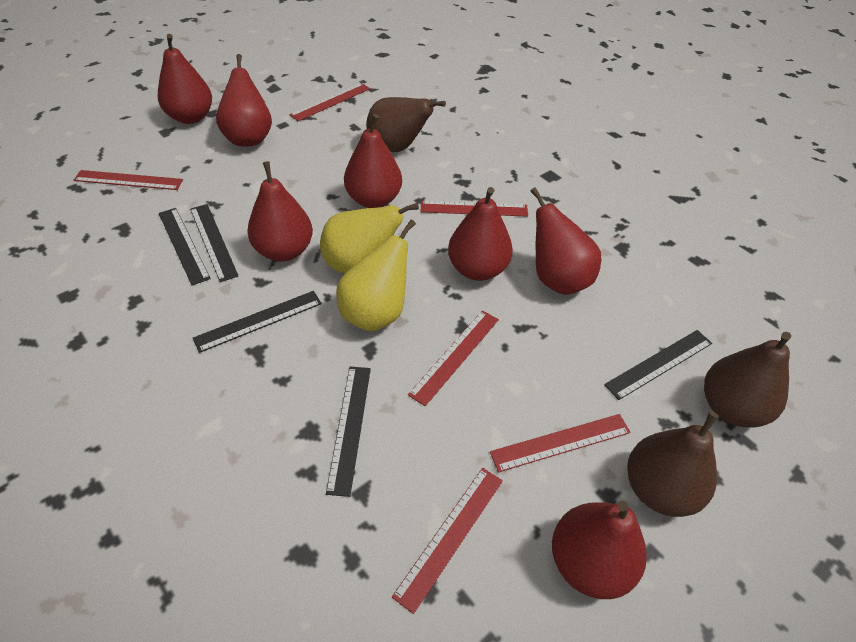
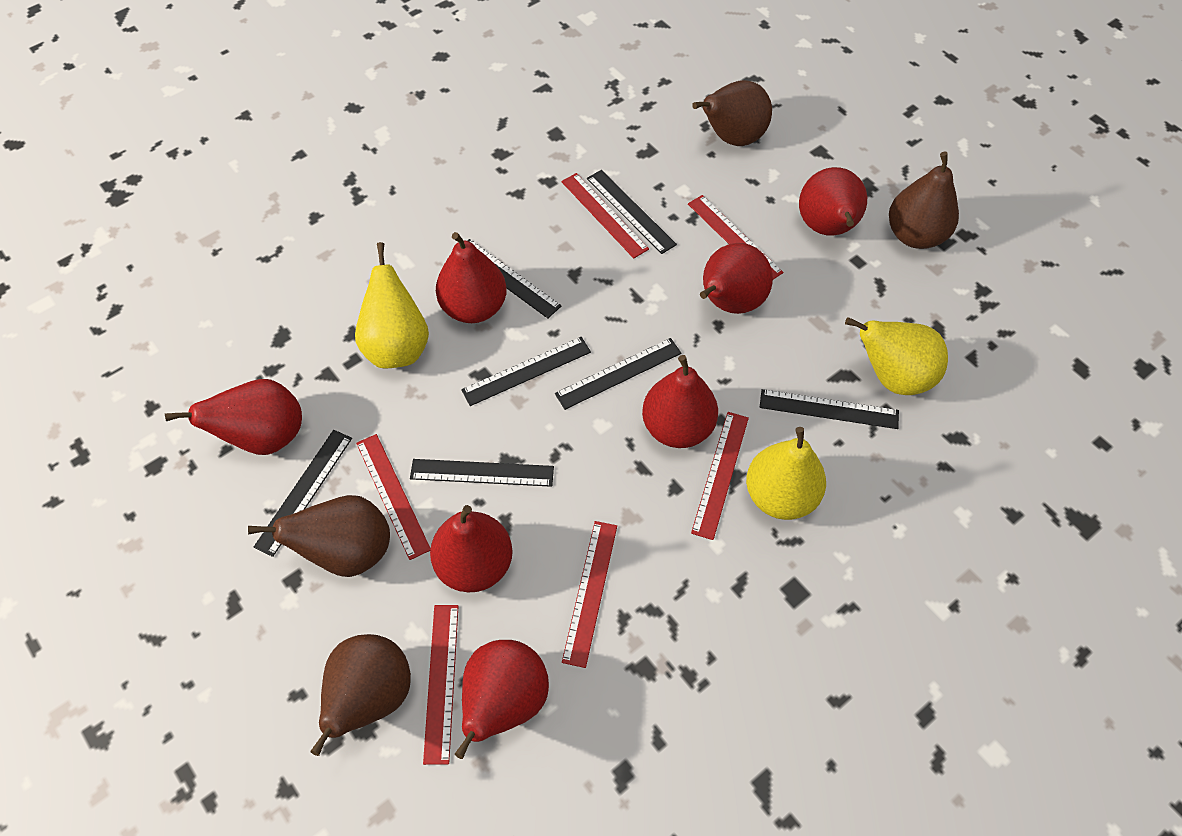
black ruler: [159,208,211,286] [190,204,239,282] [193,291,322,353] [326,367,371,497] [604,330,712,400] = 5 -> [254,430,352,557] [410,459,554,487] [461,337,591,406] [467,239,561,318] [555,338,681,410] [587,170,677,254] [760,389,899,429] = 7
brown pear: [366,97,446,152] [627,411,719,517] [704,332,791,428] = 3 -> [248,495,390,577] [311,634,411,756] [692,80,772,146] [889,152,959,249] = 4
yellow pear: [320,203,419,273] [336,220,416,331] = 2 -> [355,242,429,368] [746,427,826,520] [845,317,948,395] = 3

